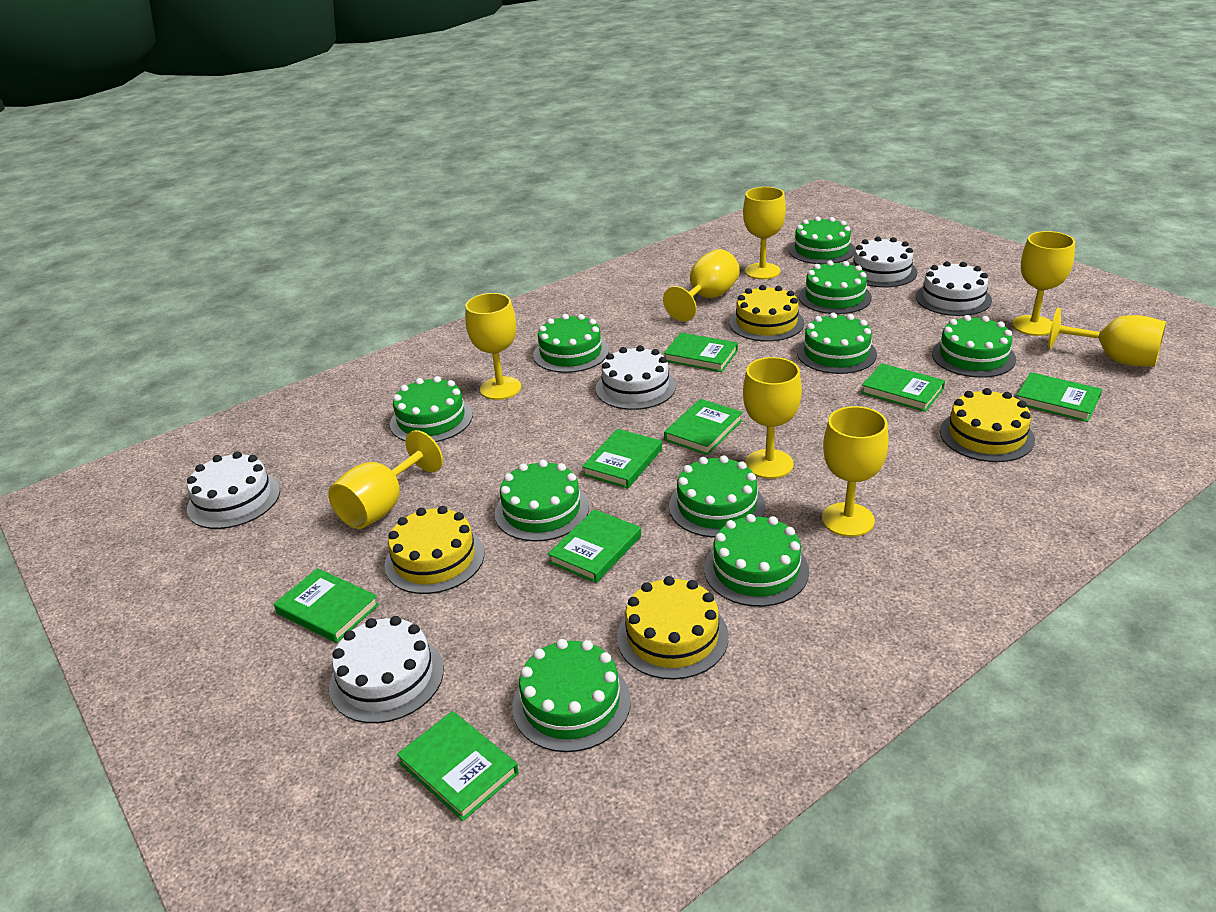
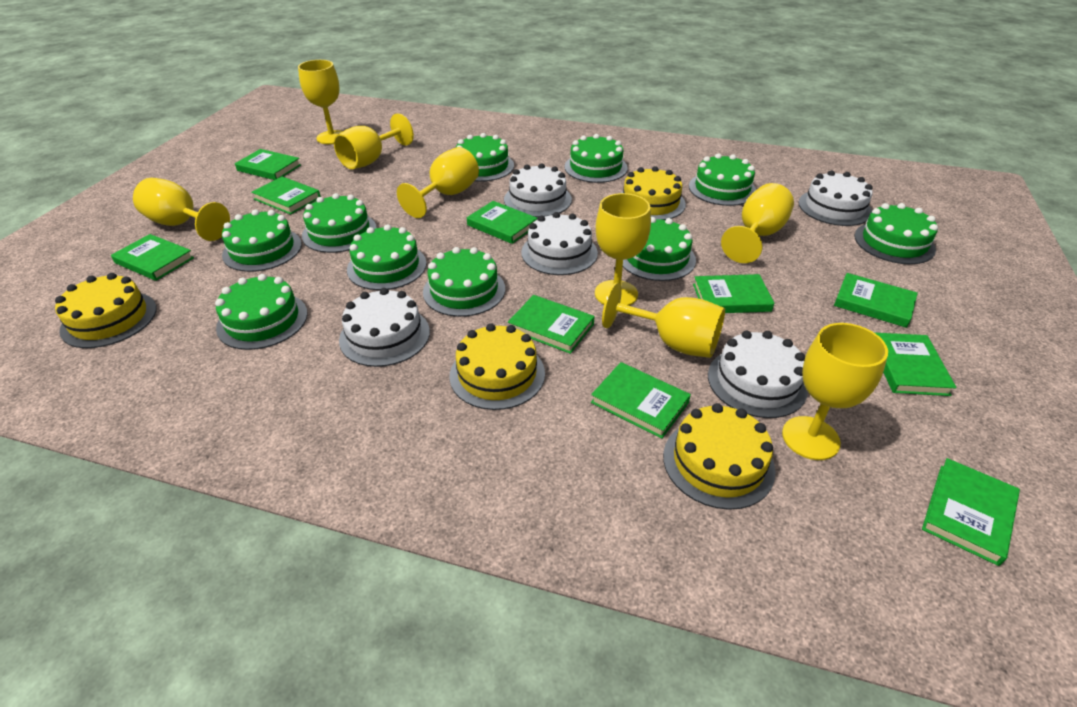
green book: [274,568,379,643] [397,711,519,821] [548,509,641,583] [582,429,662,489] [663,333,738,372] [664,399,743,455] [861,363,945,412] [1017,372,1102,422] = 8 -> [111,234,194,281] [235,149,301,180] [251,176,321,215] [467,201,538,244] [508,295,595,354] [591,362,691,439] [693,274,774,313] [834,273,918,328] [875,333,957,396] [922,458,1020,566] = 10

